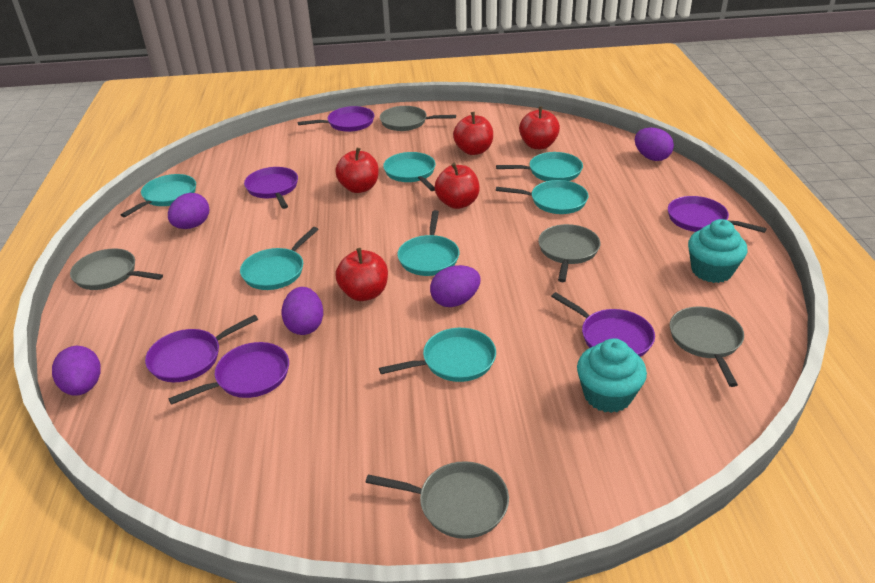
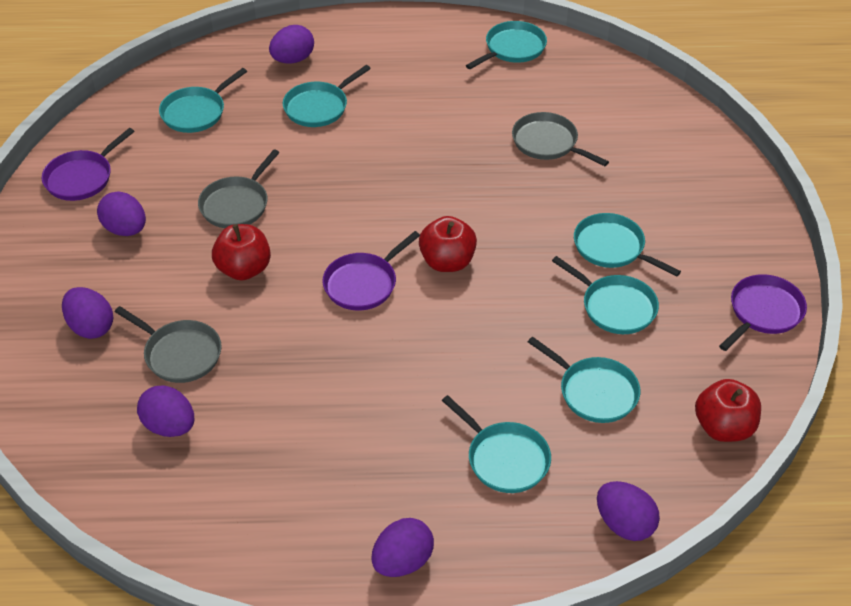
grey pan: [70,248,163,290] [366,461,509,539] [380,106,456,131] [538,224,600,282] [670,307,744,387] = 5 -> [115,306,222,383] [198,149,280,228] [512,112,609,166] = 3
purple egg: [52,346,101,396] [168,193,209,229] [282,287,323,335] [430,265,480,307] [635,127,674,161] = 5 -> [62,287,113,339] [97,191,146,236] [137,385,194,437] [269,25,314,64] [371,518,434,577] [597,481,660,541] = 6
purple pan: [145,315,258,382] [168,342,289,405] [244,167,298,209] [297,106,374,132] [551,292,655,357] [668,196,767,233] = 6 -> [42,128,134,201] [322,231,420,311] [719,274,807,351] = 3
red apple: [335,148,379,193] [335,248,388,301] [434,163,480,209] [453,112,493,155] [519,107,560,149] = 5 -> [212,224,271,281] [419,216,477,272] [695,379,761,442] = 3
turquoise cupcake: [577,338,647,413] [688,219,747,283] = 2 -> none = 0

